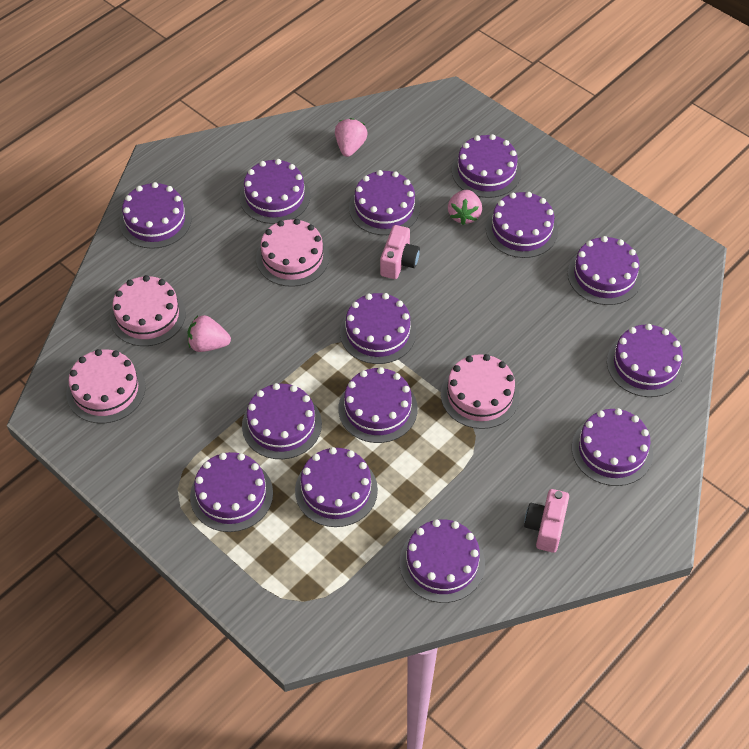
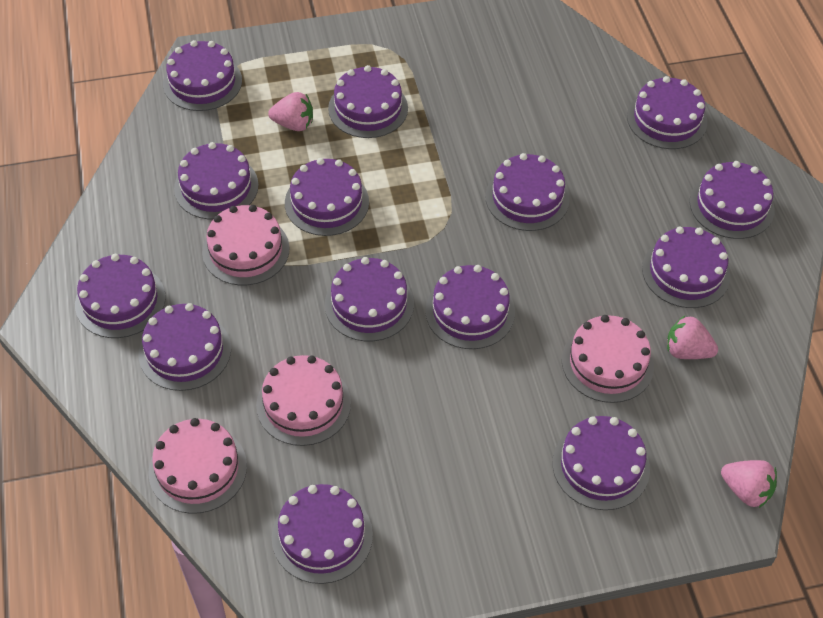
pink camera: [380,225,420,279] [524,489,569,553] = 2 -> none = 0

